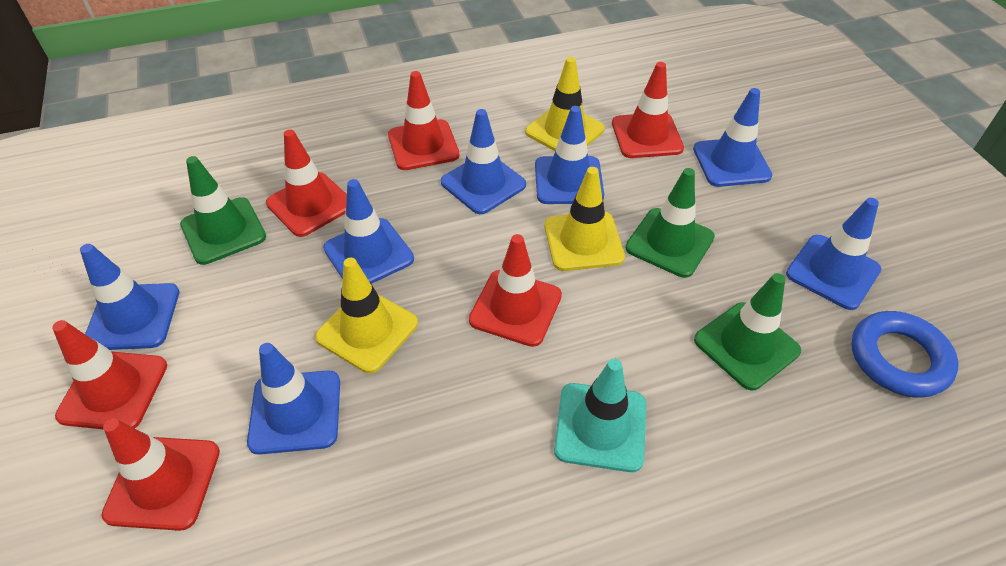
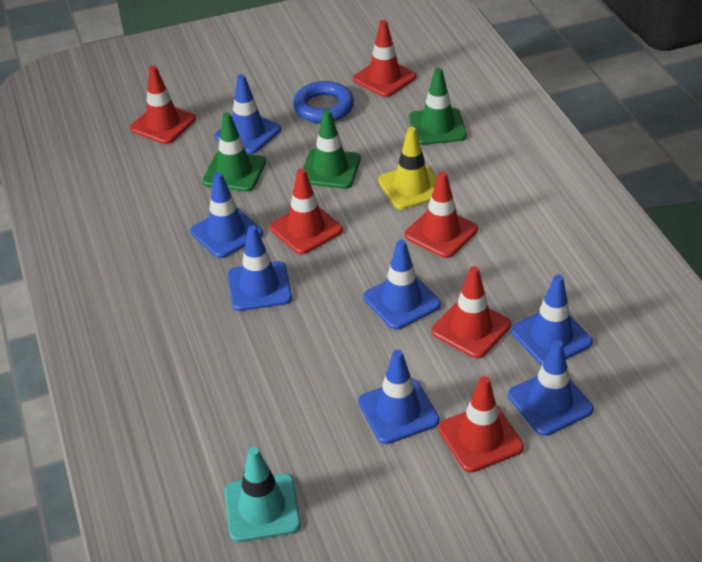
yellow traffic cone: [315,258,418,373] [525,57,605,151] [544,167,625,271] = 3 -> [378,127,437,210] = 1

